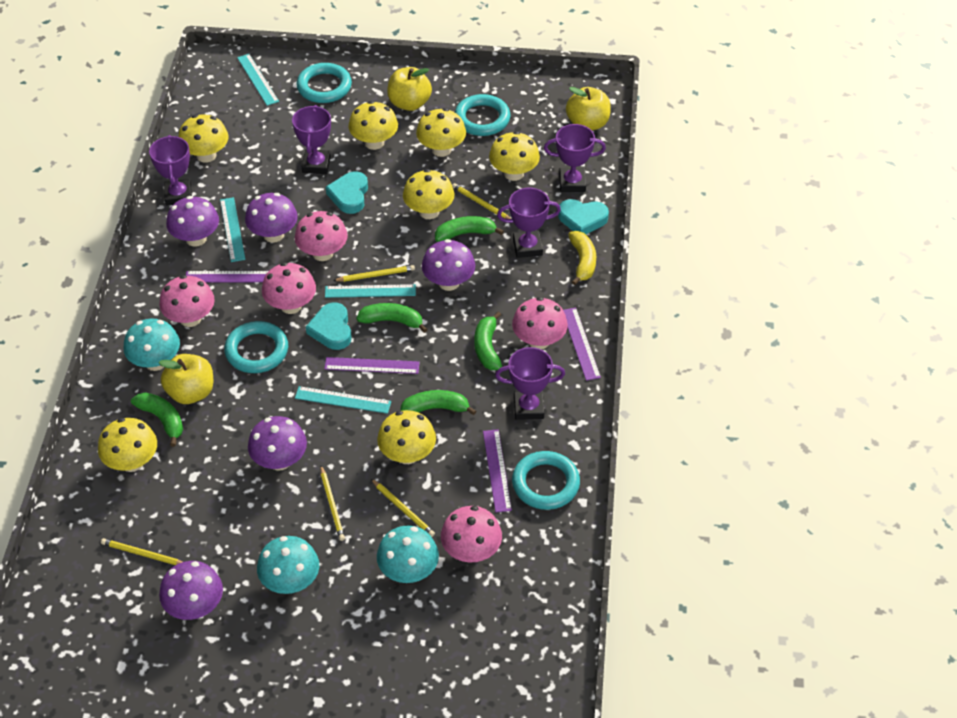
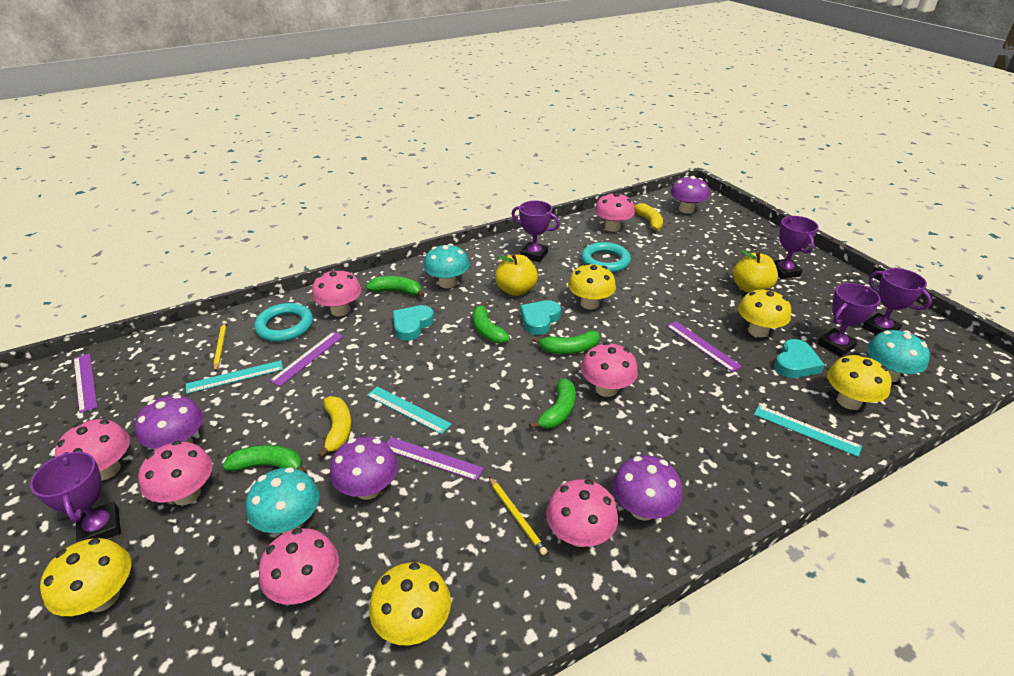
pink mushroom: [159,275,215,327] [262,262,316,314] [295,211,348,261] [441,506,502,562] [512,297,568,349] = 5 -> [55,419,130,481] [138,441,213,505] [259,528,339,605] [312,269,361,316] [546,479,618,547] [581,342,638,397] [595,193,635,232] = 7
purple mushroom: [159,561,223,620] [166,196,219,247] [245,193,298,243] [248,416,307,470] [422,239,475,291] = 5 -> [135,395,204,449] [330,436,398,500] [612,455,683,521] [670,176,709,214] = 4
turquoise ring: [224,321,288,373] [297,63,352,103] [455,94,510,136] [512,451,580,510] = 4 -> [254,303,313,342] [581,242,631,273] = 2
turquoise ruler: [220,197,245,262] [237,54,279,106] [295,386,391,414] [325,284,416,298] = 4 -> [186,360,283,394] [367,386,451,434] [754,405,862,457] = 3
yellow apple: [159,354,213,404] [387,67,432,111] [566,87,611,130] = 3 -> [495,254,538,296] [733,250,778,293] = 2
yellow banana: [568,231,596,285] = 1 -> [317,396,352,458] [634,203,663,232] = 2
yellow mushroom: [98,418,157,472] [179,114,228,163] [349,101,398,150] [377,410,436,464] [403,169,454,219] [416,108,466,157] [489,131,540,181] = 7 -> [40,538,131,616] [369,562,451,645] [568,263,616,310] [738,288,791,337] [827,354,892,410] = 5
yellow pencil: [101,538,182,565] [320,466,345,541] [333,265,415,282] [371,479,435,537] [452,183,511,219] = 5 -> [213,321,227,372] [489,477,547,555] = 2

